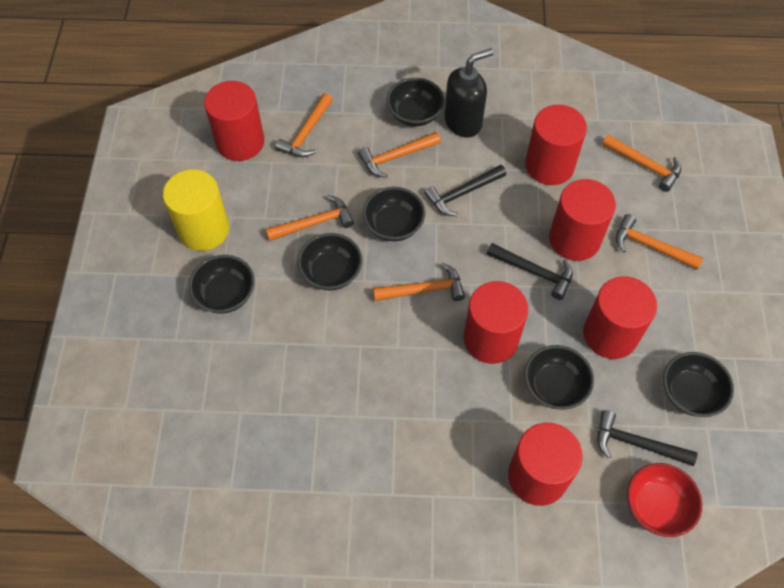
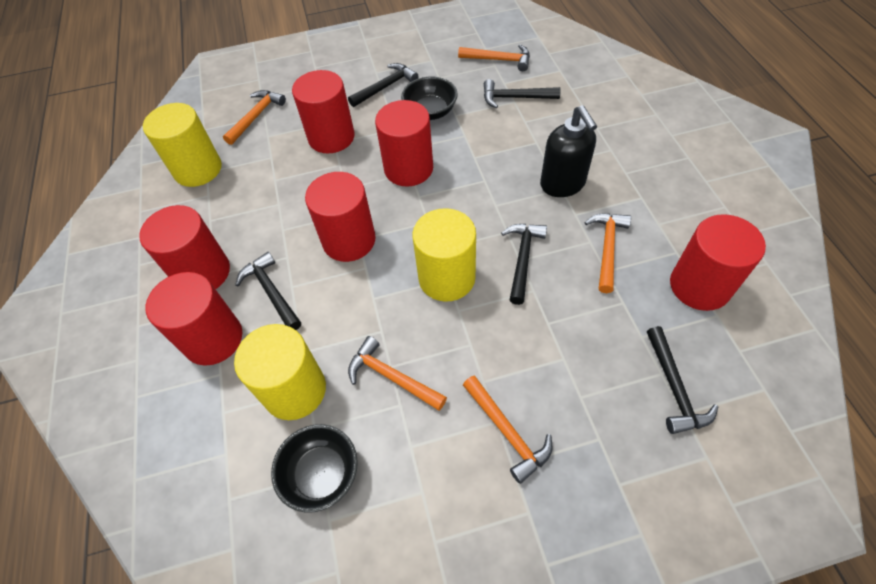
black bowl: [189,255,255,314] [298,233,363,290] [363,187,425,241] [387,78,445,126] [524,345,594,410] [663,352,734,417] = 6 -> [271,424,358,513] [401,77,458,120] = 2
black hammer: [424,165,506,216] [487,243,573,300] [597,410,697,466] = 3 -> [235,252,301,330] [348,63,418,107] [484,79,561,108] [501,224,547,305] [647,326,718,434] = 5
orange hammer: [265,195,354,241] [275,93,333,157] [358,132,441,178] [373,263,465,301] [602,134,681,192] [616,214,703,270] = 6 -> [223,90,286,145] [348,336,447,411] [458,44,530,71] [463,376,552,484] [584,213,631,293] = 5
red bowl: [627,463,702,537] = 1 -> none = 0
yellow cylinder: [163,169,229,251] = 1 -> [143,103,222,187] [234,324,326,420] [412,208,476,302] = 3

